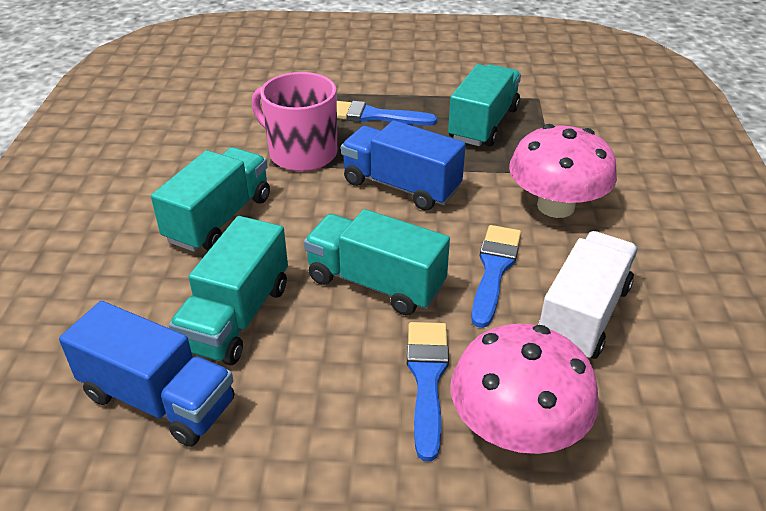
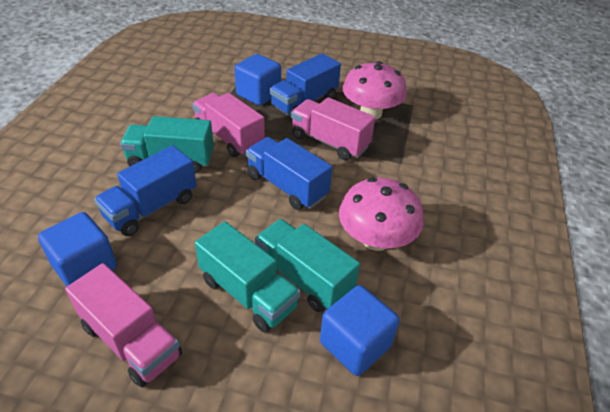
blue brush: [337,101,437,126] [407,322,449,461] [471,225,521,328] = 3 -> none = 0
blue cube: none = 0 -> [38,212,117,286] [234,54,281,106] [320,285,400,376] = 3
blue truck: [59,301,234,447] [341,120,466,211] = 2 -> [94,145,196,236] [246,137,332,210] [270,53,341,119] = 3
pink mug: [252,72,337,171] = 1 -> none = 0
pink truck: none = 0 -> [65,263,182,387] [192,93,265,157] [291,97,375,160] = 3
turquoise truck: [151,147,270,252] [169,216,288,365] [304,209,450,315] [448,64,521,147] = 4 -> [120,116,214,173] [195,221,301,333] [255,219,360,312] = 3
white truck: [538,231,638,359] = 1 -> none = 0

